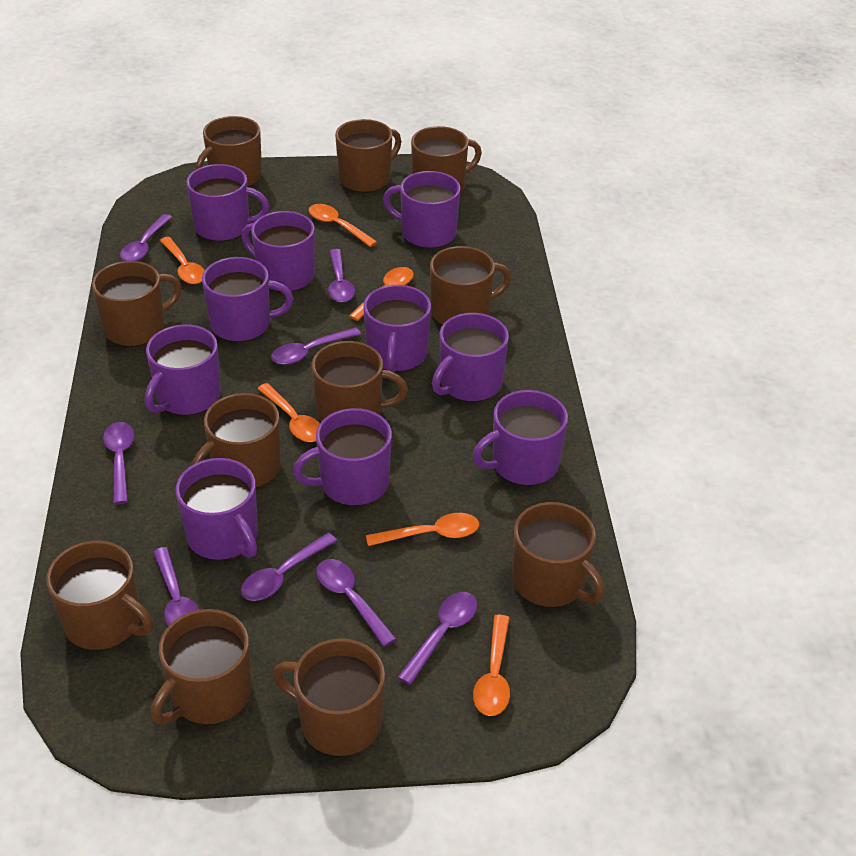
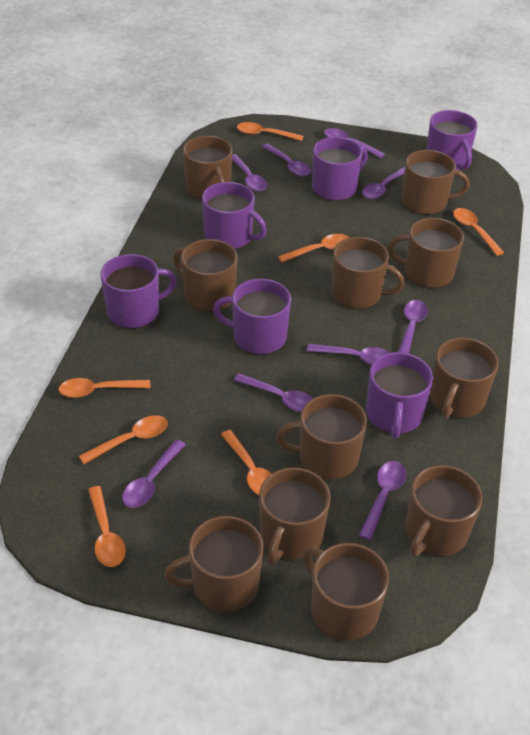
orange spoon: [160,237,205,284] [257,383,320,442] [309,204,377,247] [349,267,414,321] [366,513,479,546] [473,615,510,716] = 6 -> [58,378,151,398] [79,415,168,464] [88,486,126,567] [221,430,272,495] [237,122,303,141] [278,234,349,263] [453,208,504,256] = 7
purple mug: [145,325,221,415] [176,458,258,560] [186,164,269,241] [202,257,293,342] [241,211,315,292] [293,408,392,506] [364,285,431,373] [383,171,460,248] [432,313,509,402] [473,390,568,486] = 10 -> [101,254,177,328] [202,182,267,249] [213,279,291,355] [312,137,368,201] [366,352,433,439] [426,110,478,170] = 6
purple spoon: [103,422,134,504] [120,214,172,261] [153,547,199,626] [241,533,337,601] [271,327,361,365] [316,559,396,647] [328,249,355,303] [398,592,477,685] = 8 -> [122,439,186,508] [232,154,267,192] [234,373,313,412] [262,144,311,177] [307,344,390,365] [324,128,385,158] [359,461,406,540] [362,167,405,199] [399,300,428,354] = 9

